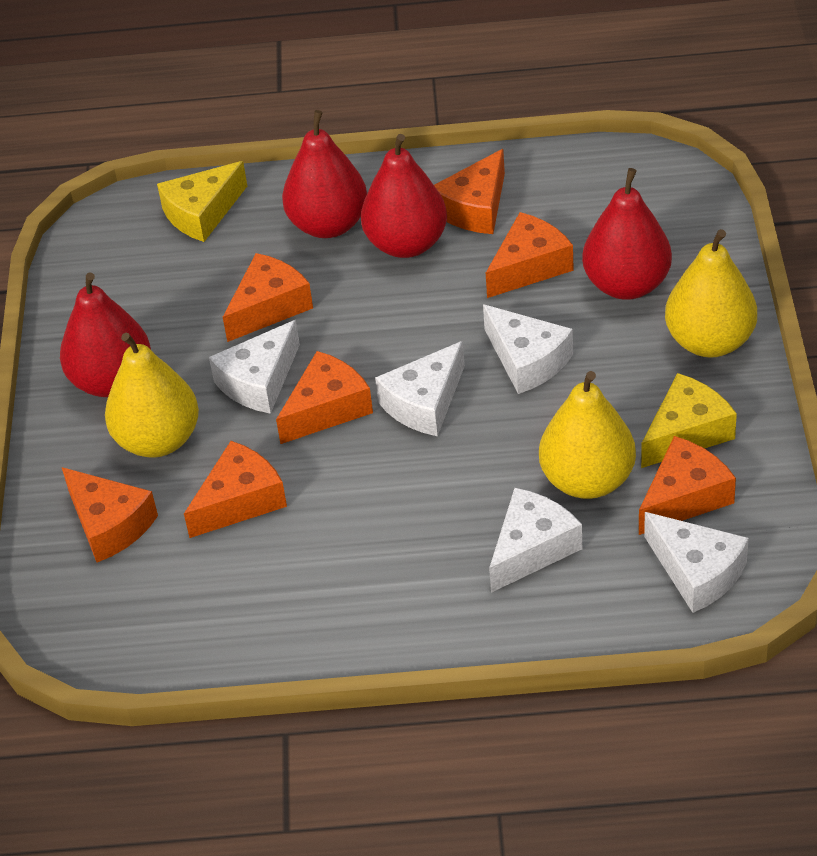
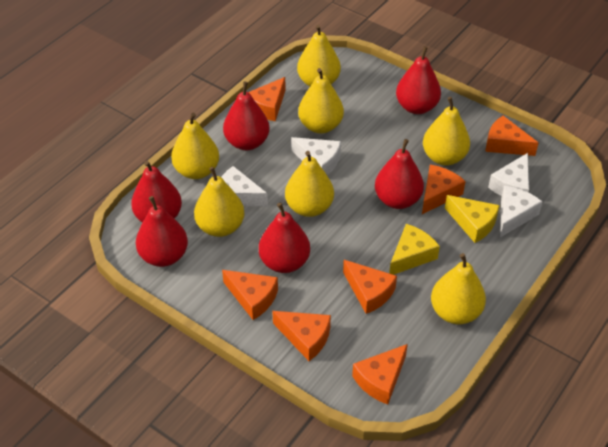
red pear: [60,272,151,397] [282,110,367,238] [361,134,447,258] [582,168,672,300] = 4 -> [131,161,182,222] [136,196,188,267] [223,81,270,150] [259,203,310,273] [375,139,424,209] [396,46,441,114] = 6
white cheese: [209,320,300,414] [375,341,465,436] [483,304,573,394] [489,488,582,593] [644,512,749,613] = 5 -> [221,166,268,206] [291,137,341,175] [488,153,529,196] [500,186,543,237] = 4
yellow pear: [105,333,199,458] [539,371,636,499] [665,229,757,358] = 3 -> [171,113,219,179] [194,167,245,237] [285,151,334,217] [297,25,341,86] [298,68,344,133] [423,97,470,166] [431,253,486,324] = 7

